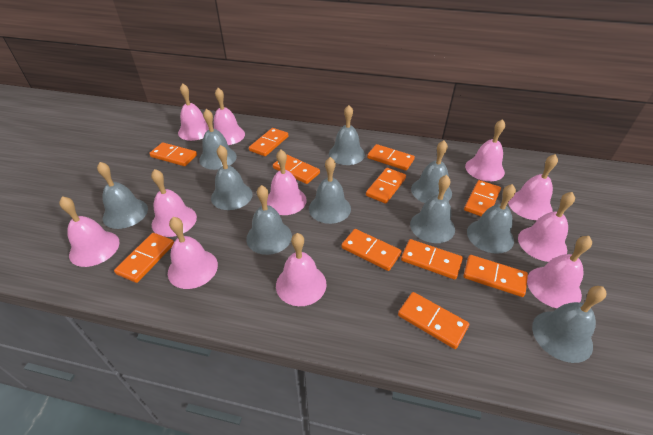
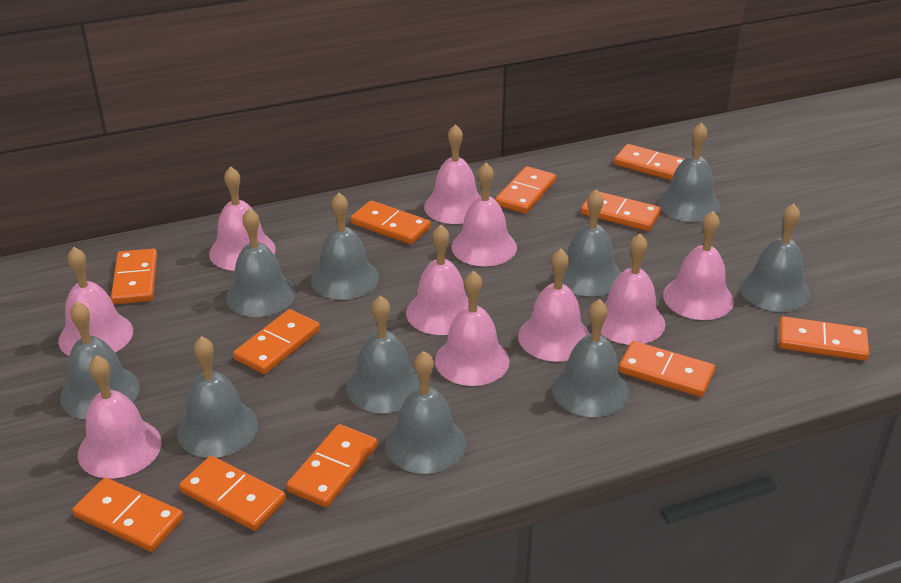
pink bell: [59,196,119,267] [151,169,197,237] [168,217,218,289] [178,83,209,141] [214,88,245,145] [267,150,307,215] [276,233,327,306] [465,119,505,181] [508,154,558,220] [518,192,575,262] [527,236,592,308] = 11 -> [58,247,133,356] [78,355,162,478] [209,167,276,271] [406,225,469,335] [424,124,480,224] [435,271,510,386] [451,163,517,267] [518,249,590,361] [600,234,665,345] [663,211,734,320] = 10

